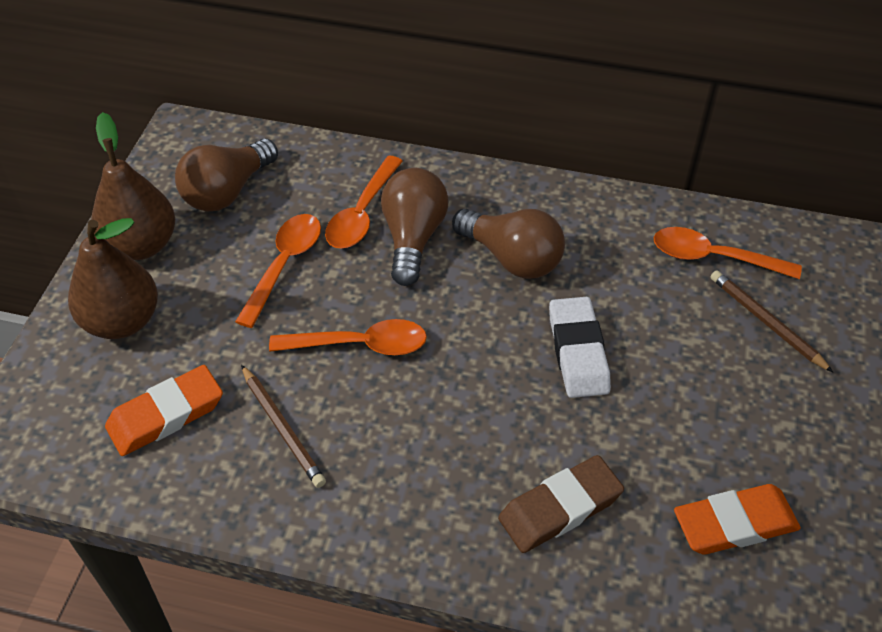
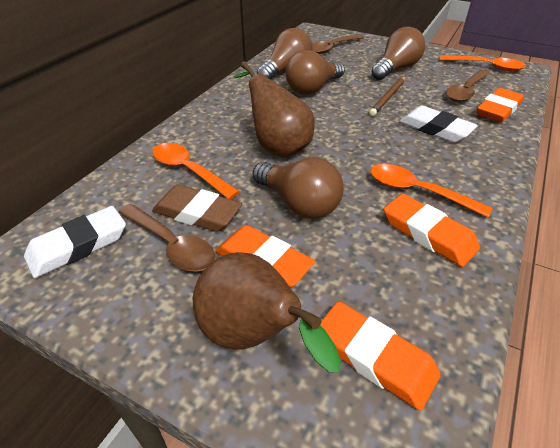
brown light bulb: [175,139,278,212] [381,168,449,286] [452,209,565,279] = 3 -> [253,157,343,219] [257,28,312,79] [285,50,345,94] [371,26,425,80] = 4
brown pencil: [241,365,326,488] [710,270,833,372] = 2 -> [369,76,405,116] = 1
brown spoon: none = 0 -> [119,204,215,272] [312,34,364,54] [446,70,490,102] = 3
orange eraser: [105,365,223,456] [674,484,801,554] = 2 -> [216,225,315,288] [320,301,441,411] [384,194,480,267] [477,88,524,122] = 4
orange spoon: [235,214,321,328] [269,319,427,355] [325,156,403,249] [654,227,802,279] = 4 -> [153,143,240,199] [370,164,492,218] [440,55,526,71] = 3
white eraser: [549,297,611,398] = 1 -> [24,206,126,278] [399,106,478,143] = 2

